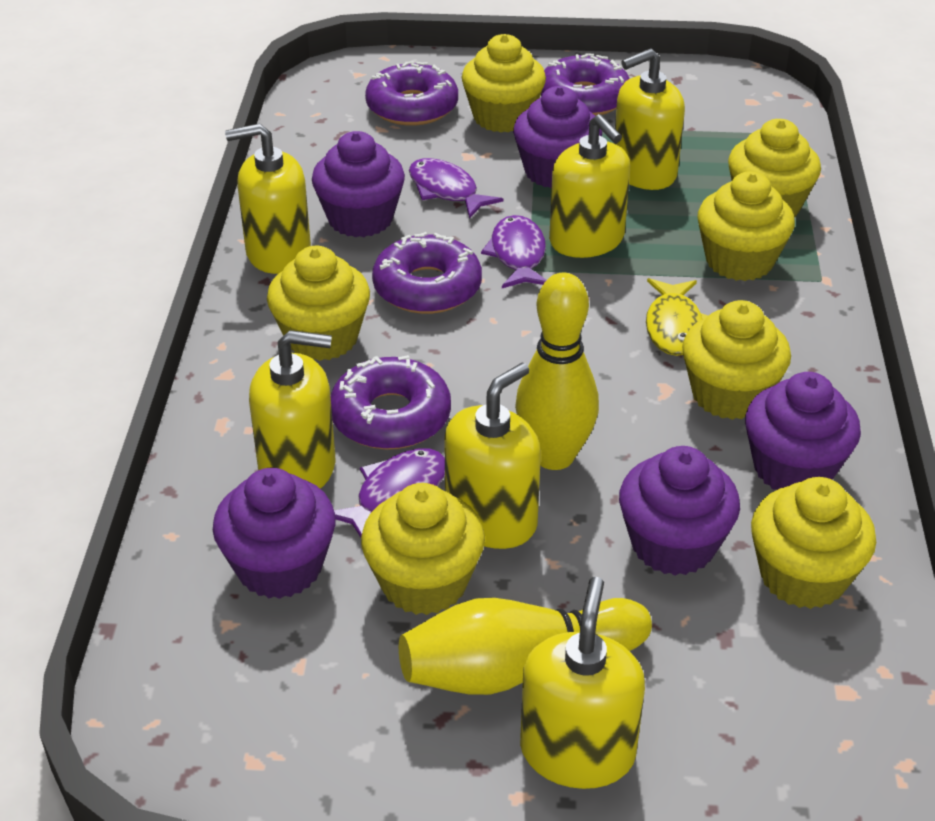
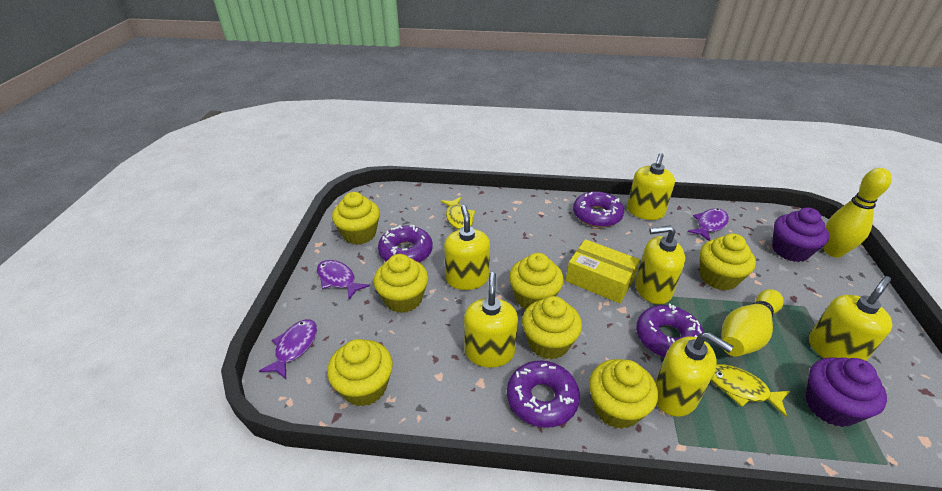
purple cupcake: [213,468,336,599] [312,131,405,237] [513,86,602,189] [619,446,740,576] [745,372,861,490] = 5 -> [772,208,829,262] [805,357,887,427] = 2
yellow box: none = 0 -> [566,239,640,303] = 1
yellow fish: [646,278,708,356] = 1 -> [441,197,475,230] [711,364,790,417] = 2

